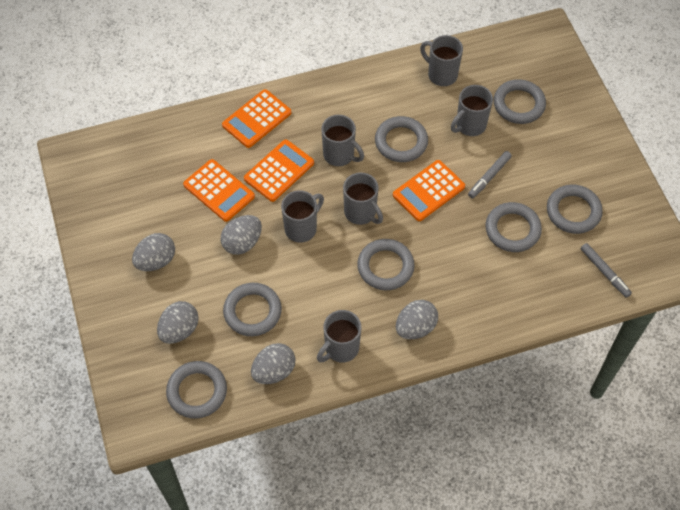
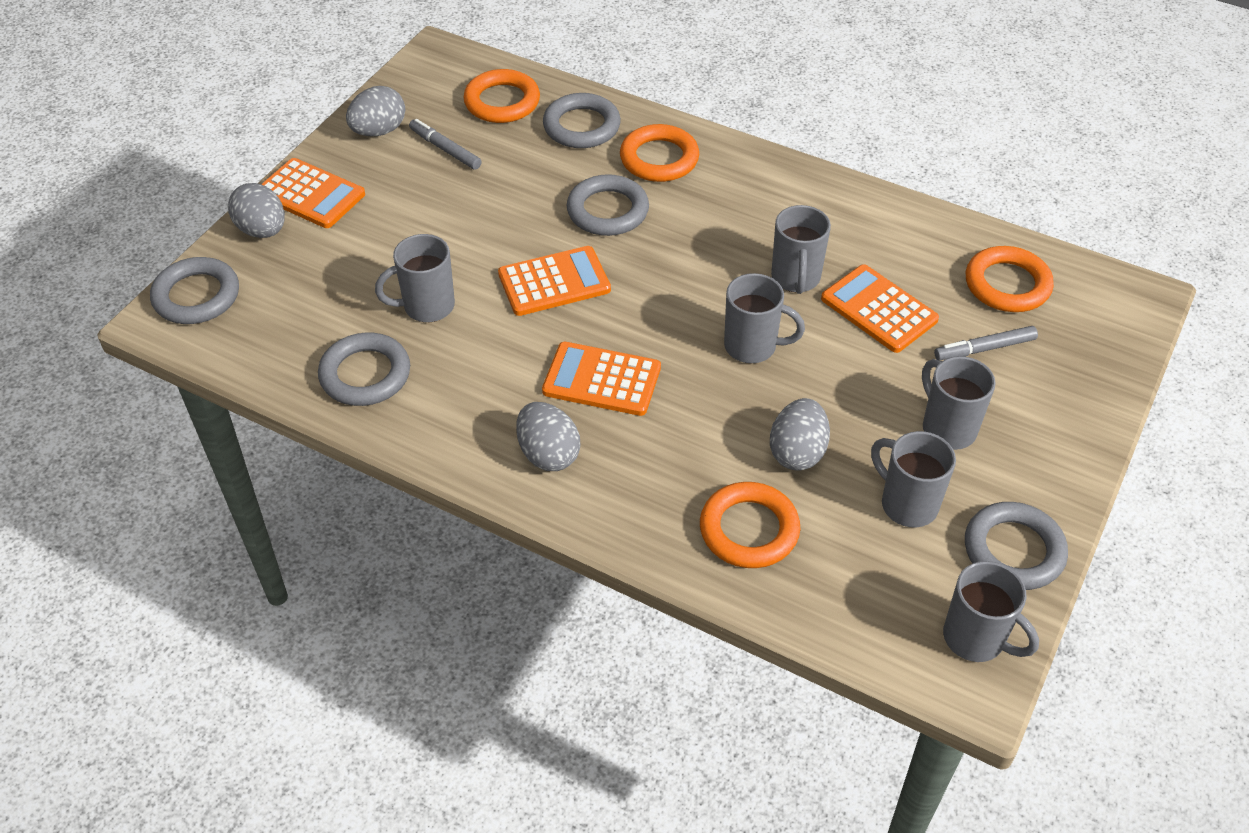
grey egg: [132,233,175,271] [157,301,199,344] [221,215,262,255] [251,343,296,384] [396,300,438,339] = 5 -> [228,183,285,238] [346,86,405,136] [516,402,580,471] [770,398,830,471] = 4
grey ring: [166,361,227,419] [223,283,282,336] [357,239,415,290] [375,116,428,162] [485,202,542,252] [494,79,546,124] [547,185,603,234] = 7 -> [150,257,239,324] [318,333,410,406] [543,93,621,148] [567,174,649,236] [965,502,1068,590] = 5
orange ring: none = 0 -> [463,69,540,123] [620,124,699,182] [700,482,800,568] [966,246,1054,312] = 4

